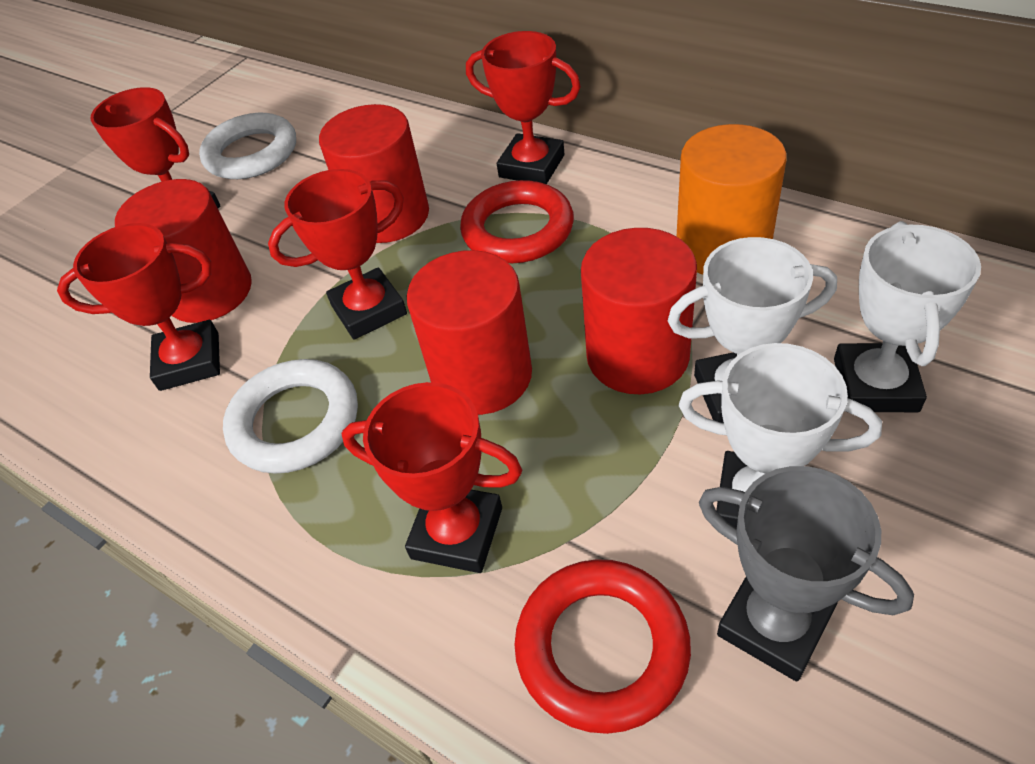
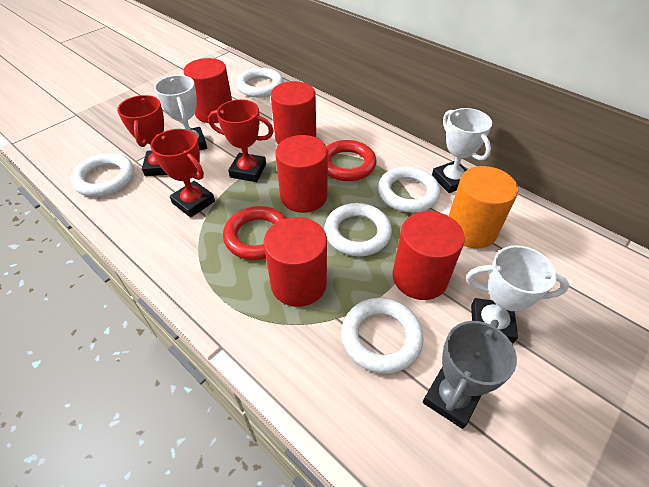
red cylinder: [115,179,252,323] [319,104,429,243] [407,250,532,415] [581,228,697,394] = 4 -> [184,58,232,123] [264,217,327,307] [271,81,316,145] [276,135,328,213] [392,211,465,300] = 5
red trophy: [57,223,220,391] [90,87,220,208] [268,169,407,340] [341,382,522,573] [466,31,581,184] = 5 -> [117,95,167,176] [151,129,215,218] [208,99,274,182] = 3
white ring: [199,113,296,179] [223,359,358,474] = 2 -> [70,153,134,197] [236,68,284,98] [324,203,392,256] [341,298,424,374] [378,166,440,213] = 5

